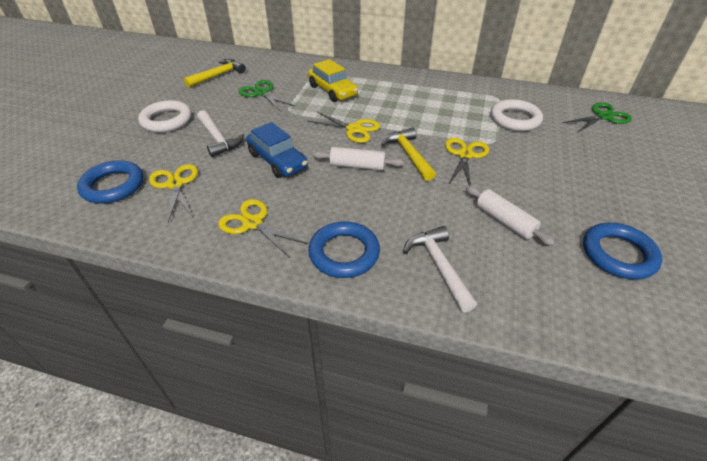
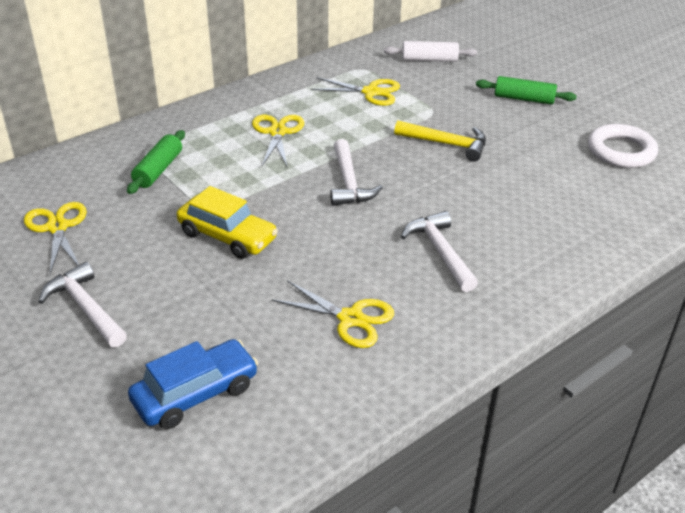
blue ring: [77,160,143,204] [308,221,380,278] [583,223,662,280] = 3 -> none = 0
green rolling pin: none = 0 -> [127,130,185,194] [476,76,577,105] = 2
green scissors: [238,80,295,112] [563,102,632,133] = 2 -> none = 0
white hammer: [197,110,245,157] [403,226,477,312] = 2 -> [38,262,127,347] [330,139,383,206] [401,211,478,292] = 3
white ring: [138,100,191,132] [491,99,543,131] = 2 -> [588,124,658,168] = 1
white rolling pin: [312,147,404,170] [466,185,555,246] = 2 -> [384,41,477,62] = 1
yellow hammer: [184,59,246,88] [381,127,436,181] = 2 -> [394,120,486,162] = 1

